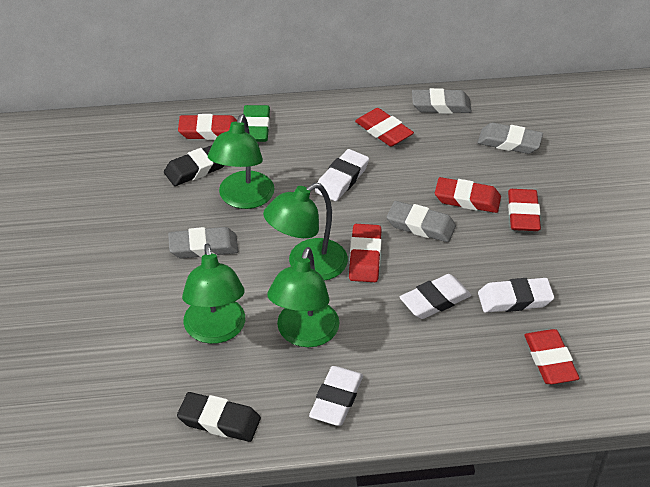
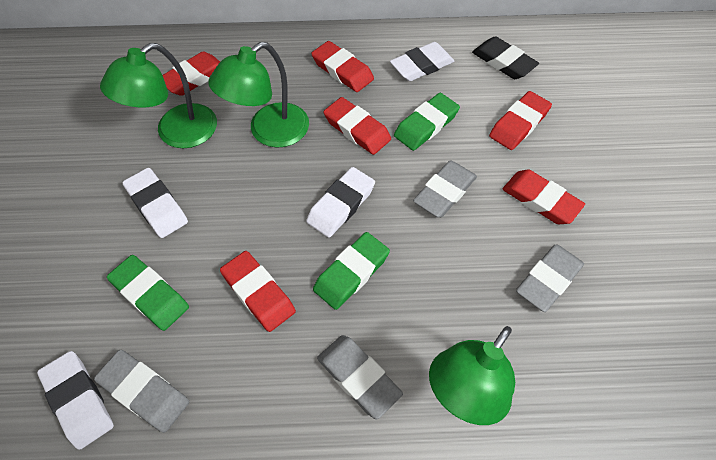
black eraser: [164,145,225,186] [177,392,261,442] = 2 -> [472,36,539,79] = 1
green eraser: [243,105,270,142] = 1 -> [107,255,189,331] [313,232,390,310] [394,93,460,151] = 3
green lamp: [182,243,245,344] [208,114,275,209] [263,183,348,281] [267,247,340,347] = 4 -> [100,43,217,148] [208,42,309,148] [429,326,515,425] = 3

